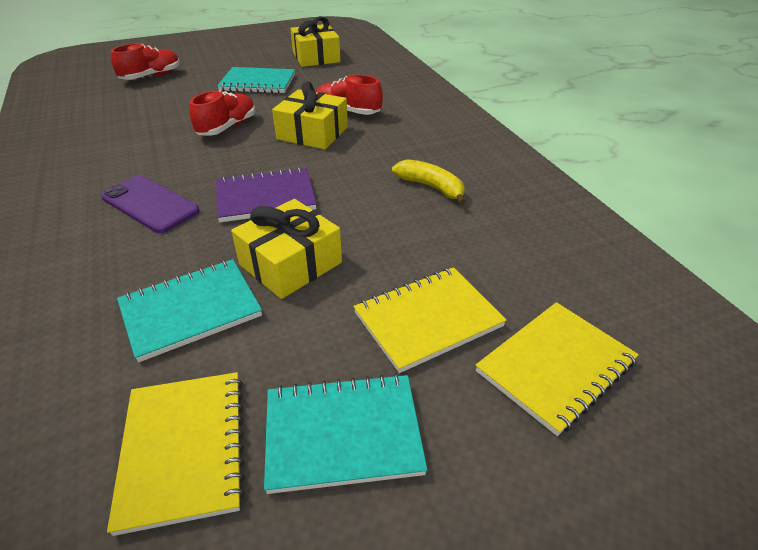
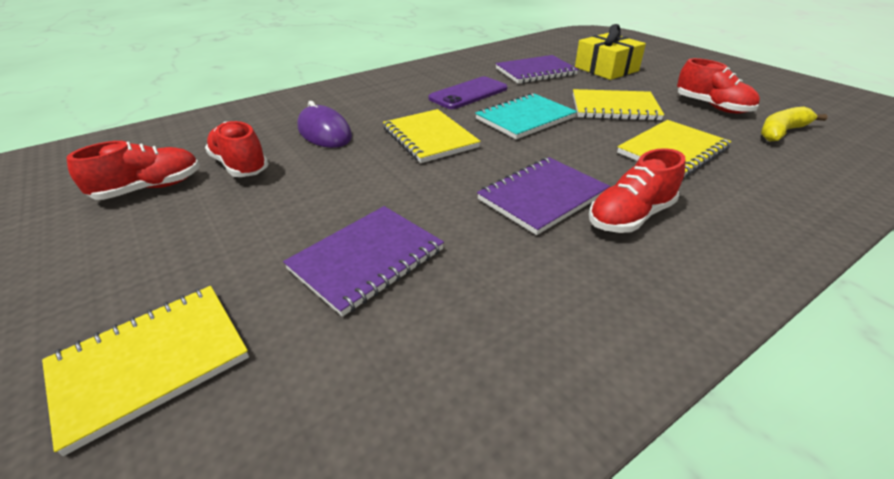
purple mouse: none = 0 -> [297,101,352,148] = 1
purple notebook: [216,167,317,222] = 1 -> [283,206,444,317] [477,157,610,235] [496,55,579,84] = 3
red shoe: [111,43,180,80] [189,90,255,136] [316,75,383,115] = 3 -> [66,141,200,200] [205,121,268,177] [589,148,685,233] [677,58,760,114] = 4
turquoise notebook: [117,259,262,362] [217,67,295,94] [264,373,428,494] = 3 -> [475,93,577,139] = 1
yellow gift: [231,199,342,299] [272,81,348,149] [290,16,341,67] = 3 -> [575,24,646,80] = 1
yellow notebook: [107,372,245,536] [354,267,506,373] [476,302,639,436] = 3 -> [42,286,249,456] [383,109,481,163] [573,89,664,121] [617,120,731,177] = 4

